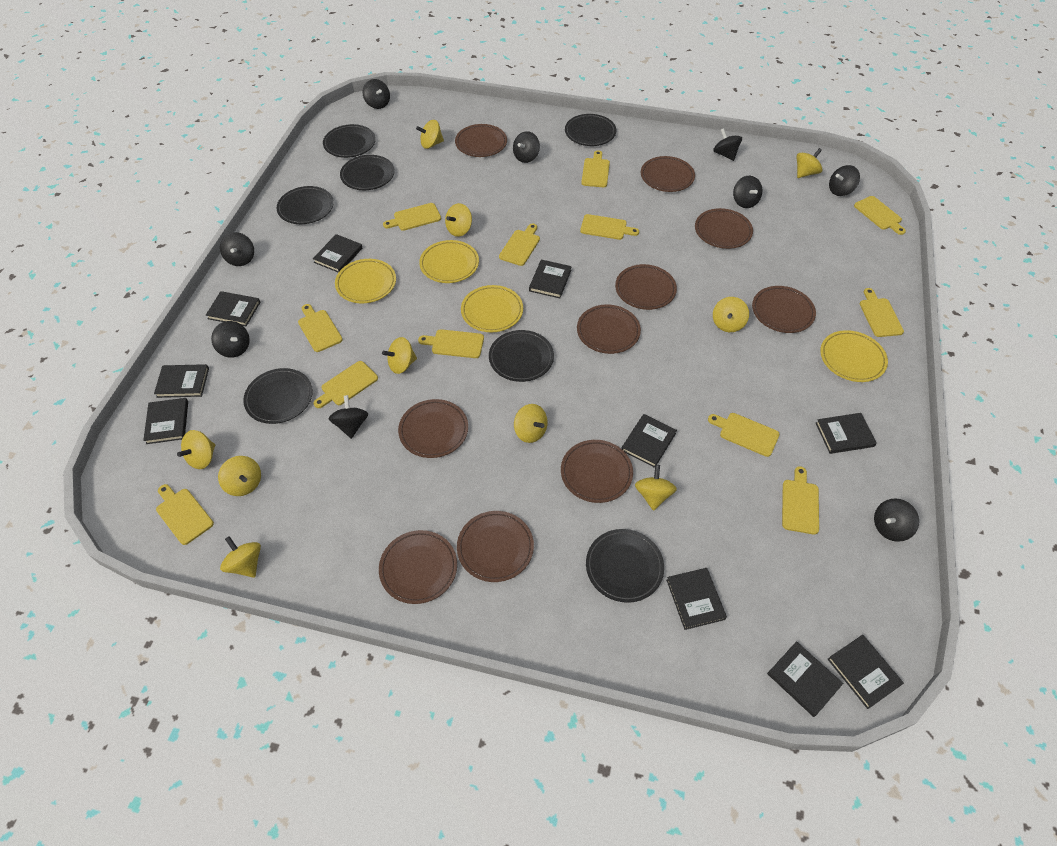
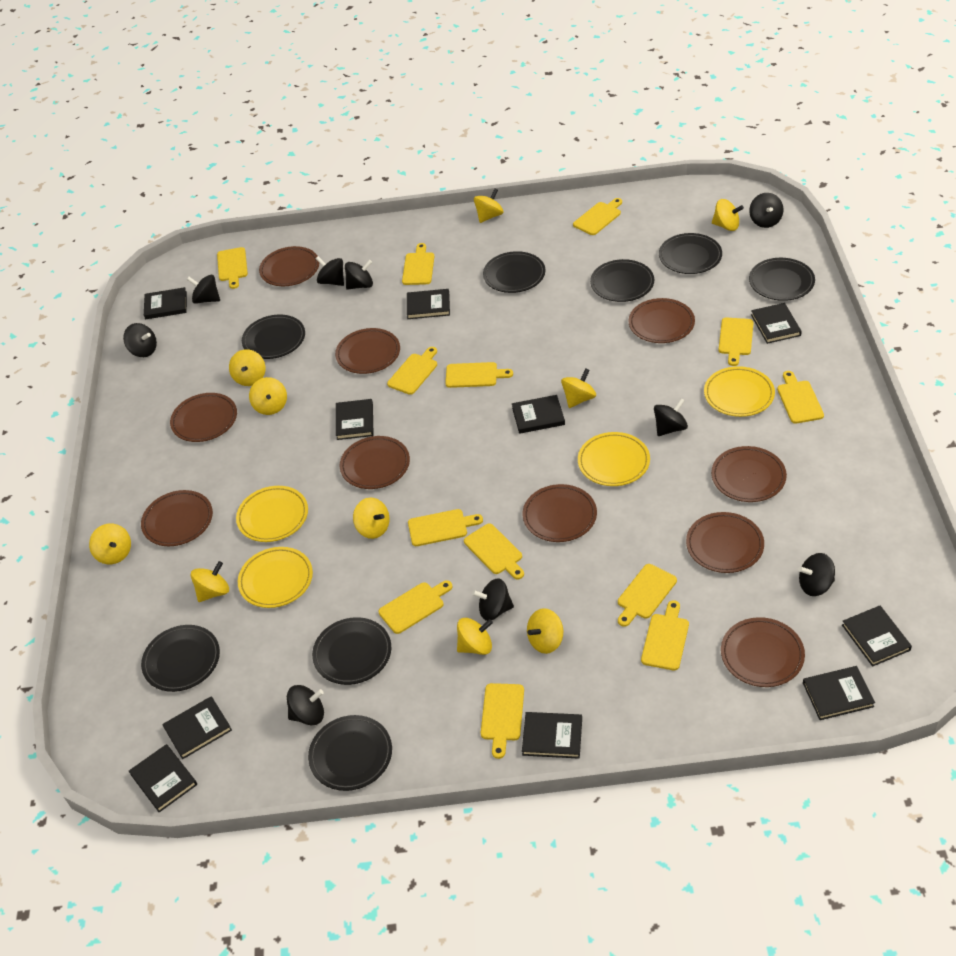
black plate: [243,368,313,424] [277,186,334,224] [323,124,376,158] [340,155,395,190] [489,330,554,382] [565,114,616,146] [586,529,664,603] = 7 -> [141,625,220,692] [242,315,305,359] [308,715,392,791] [312,617,391,685] [483,251,545,293] [590,259,654,302] [659,233,722,274] [749,258,815,301] = 8
yellow cutting board: [156,484,214,545] [298,304,343,352] [314,361,378,408] [383,203,441,231] [418,329,484,358] [499,223,540,266] [580,214,639,240] [581,150,610,187] [708,413,780,457] [782,466,819,535] [854,196,906,235] [860,288,904,337] = 12 -> [217,247,248,289] [378,580,452,634] [387,347,437,395] [402,243,434,285] [408,509,483,546] [445,362,513,388] [464,523,524,580] [481,683,524,759] [573,198,622,235] [618,564,677,627] [641,600,689,670] [719,318,754,366] [777,371,824,424] = 13

